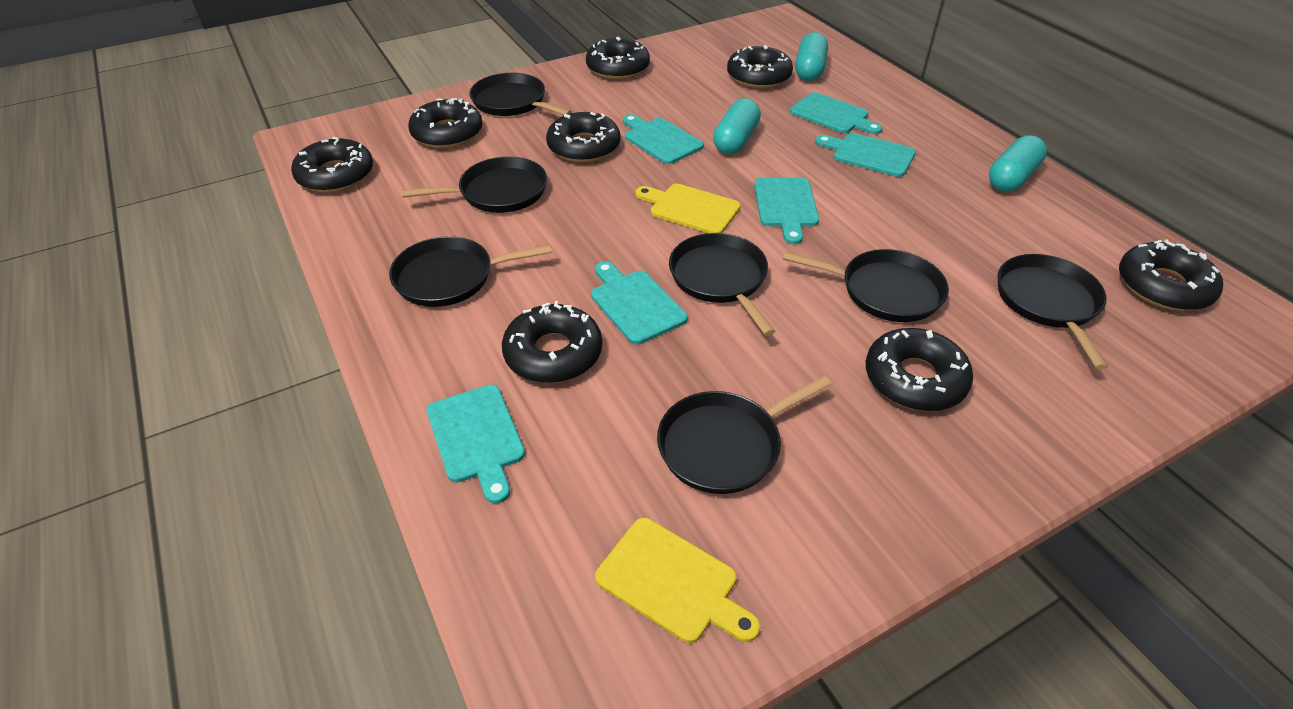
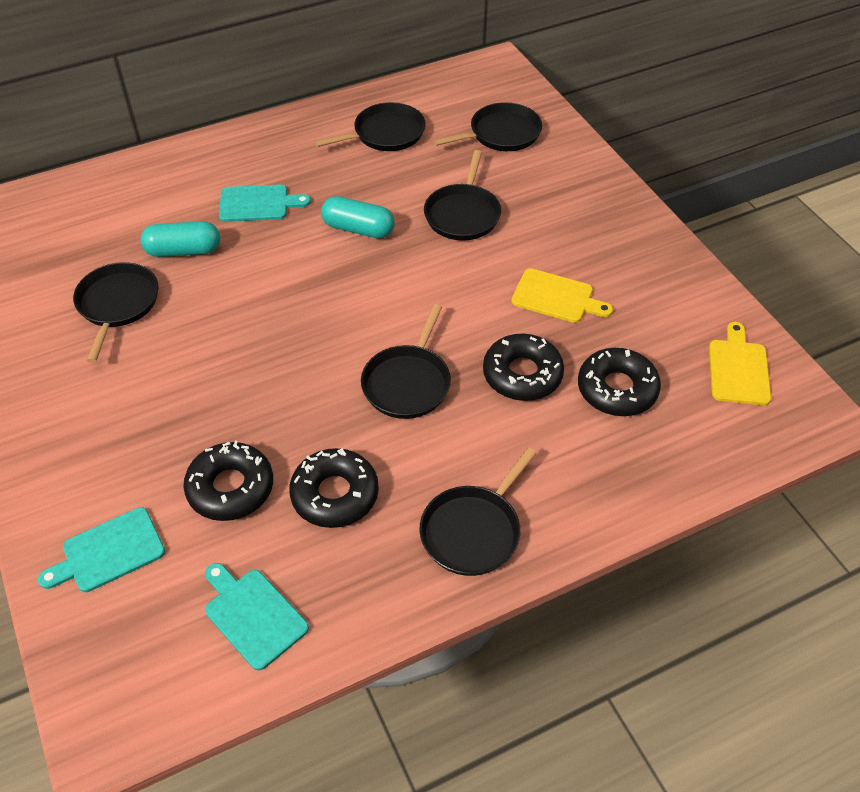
black donut: [291,137,373,192] [408,98,482,148] [502,301,602,383] [546,112,621,162] [586,37,650,79] [727,45,793,88] [866,328,973,411] [1119,239,1223,311] = 8 -> [183,441,273,521] [289,448,379,528] [483,334,564,401] [578,348,661,416] = 4
black pan: [389,236,552,307] [401,156,547,213] [470,73,572,116] [657,376,831,494] [669,233,775,336] [783,249,949,322] [997,254,1108,369] = 7 -> [73,262,159,363] [315,102,426,151] [361,304,451,419] [420,447,536,576] [424,150,501,241] [433,102,542,151] = 6
turquoise capsule: [713,98,761,154] [795,32,828,81] [989,135,1047,192] = 3 -> [141,221,220,257] [321,196,395,238] = 2
turquoise cutting board: [427,385,525,504] [591,261,687,344] [623,114,704,164] [754,178,819,244] [790,92,882,134] [815,133,916,177] = 6 -> [38,507,165,592] [205,563,309,671] [219,184,311,222] = 3

